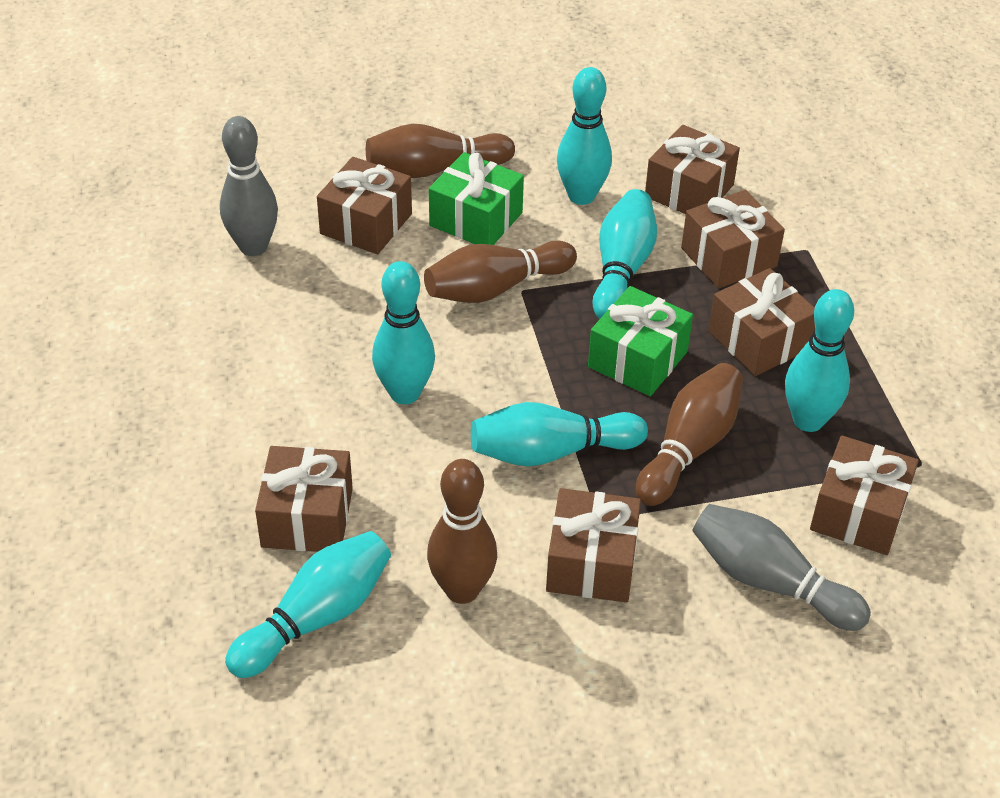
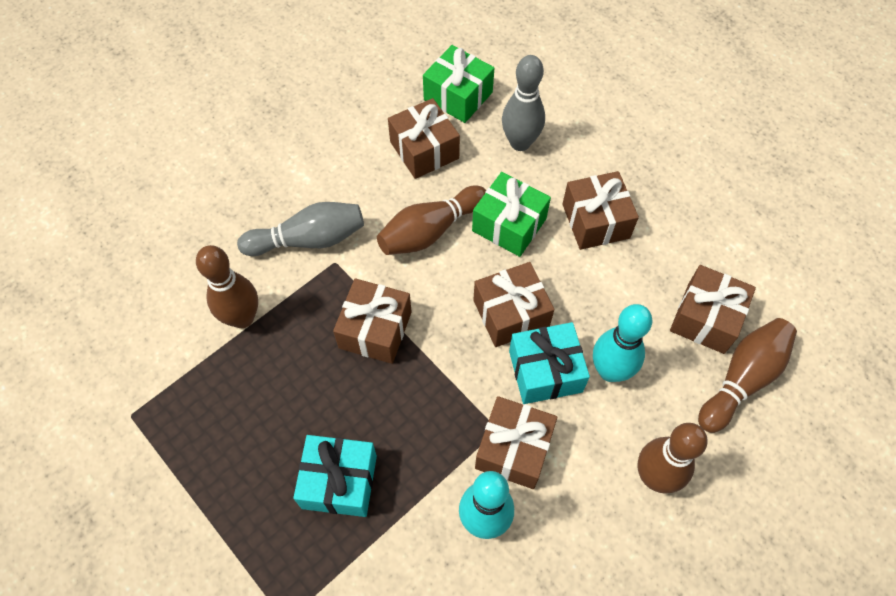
brown gift: [255,446,353,552] [317,157,412,254] [546,488,641,603] [645,125,740,214] [681,190,785,289] [708,268,815,376] [810,435,919,555] = 7 -> [333,278,412,364] [388,98,460,179] [473,262,555,347] [475,396,558,489] [562,171,639,250] [670,265,756,354] = 6
turquoise bowling pin: [225,531,391,678] [372,261,435,404] [471,402,648,467] [557,67,612,205] [592,189,657,319] [785,289,854,432] = 6 -> [459,471,514,539] [593,304,652,382] = 2
turquoise gift: none = 0 -> [293,435,377,517] [509,322,590,404] = 2

